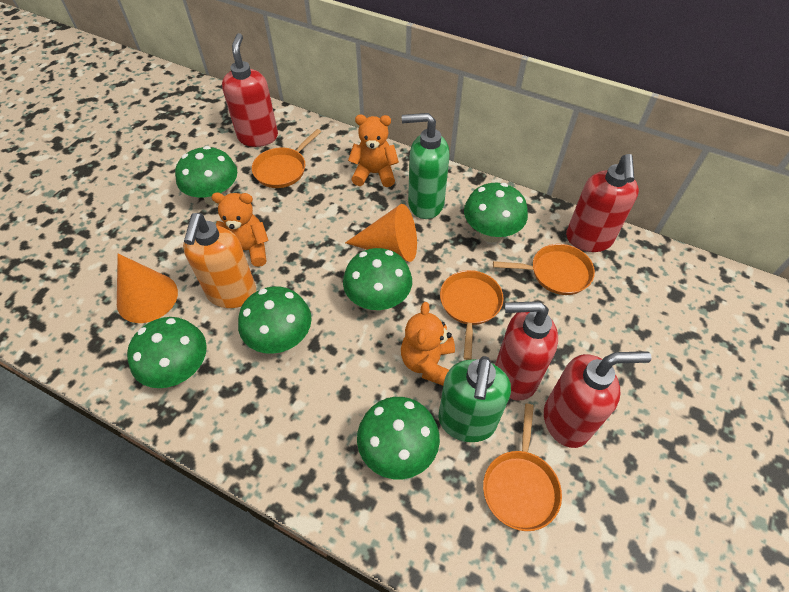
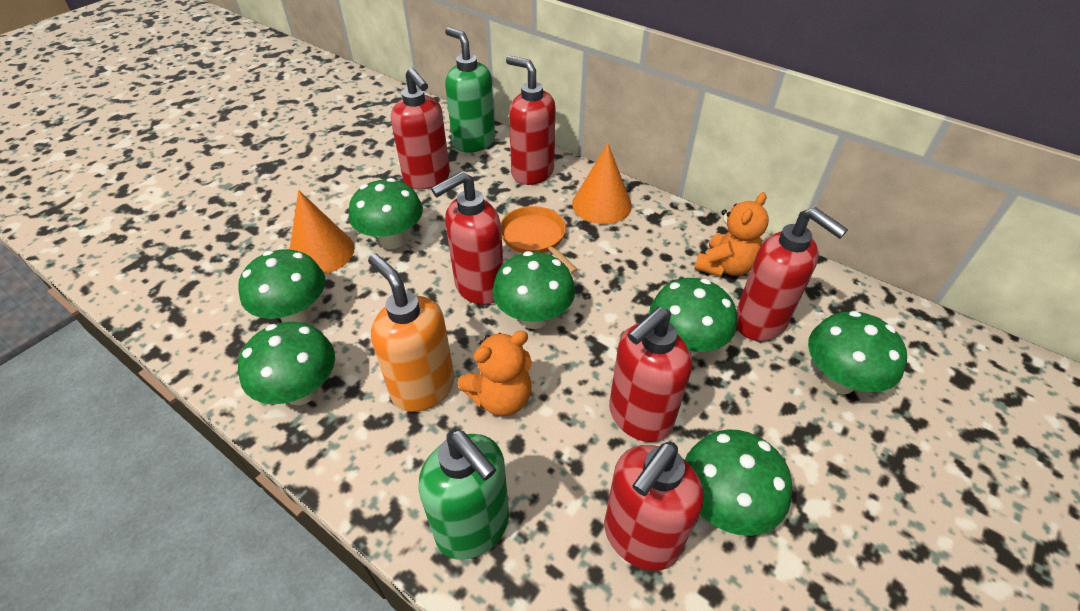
green mushroom: [127,317,207,388] [175,146,237,205] [238,286,312,354] [343,248,412,311] [357,397,440,479] [464,183,528,243] = 6 -> [238,249,325,323] [238,322,335,405] [349,178,423,249] [493,251,575,329] [649,278,737,357] [685,429,792,536] [808,311,907,394] = 7
orange pan: [252,129,321,188] [440,270,504,360] [483,404,562,531] [493,244,595,295] = 4 -> [501,206,578,273] = 1
orange teddy bear: [211,192,269,267] [348,114,399,187] [401,302,455,386] = 3 -> [457,331,532,416] [694,192,769,277] = 2
red soap dispenser: [222,33,278,147] [495,301,558,401] [544,351,652,448] [566,154,639,252] = 4 -> [391,68,450,190] [431,171,503,305] [506,56,555,185] [604,441,704,571] [609,307,692,442] [736,207,848,341] = 6

